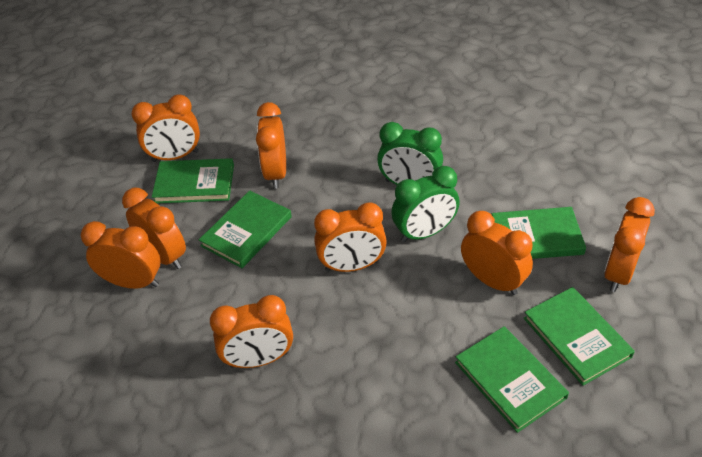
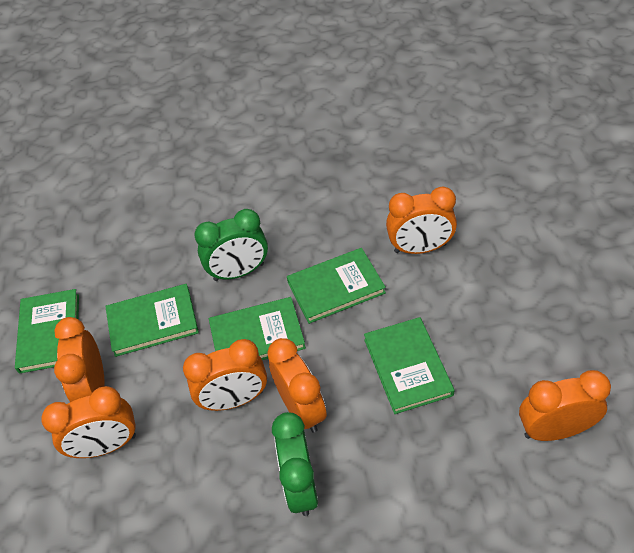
orange clock: [81,221,160,289] [122,188,186,269] [131,94,200,162] [210,295,293,368] [256,102,286,189] [314,202,387,272] [461,211,533,295] [604,197,655,292] = 8 -> [41,386,136,458] [54,317,105,402] [183,339,267,411] [267,338,327,433] [386,186,457,254] [519,370,611,441] = 6

